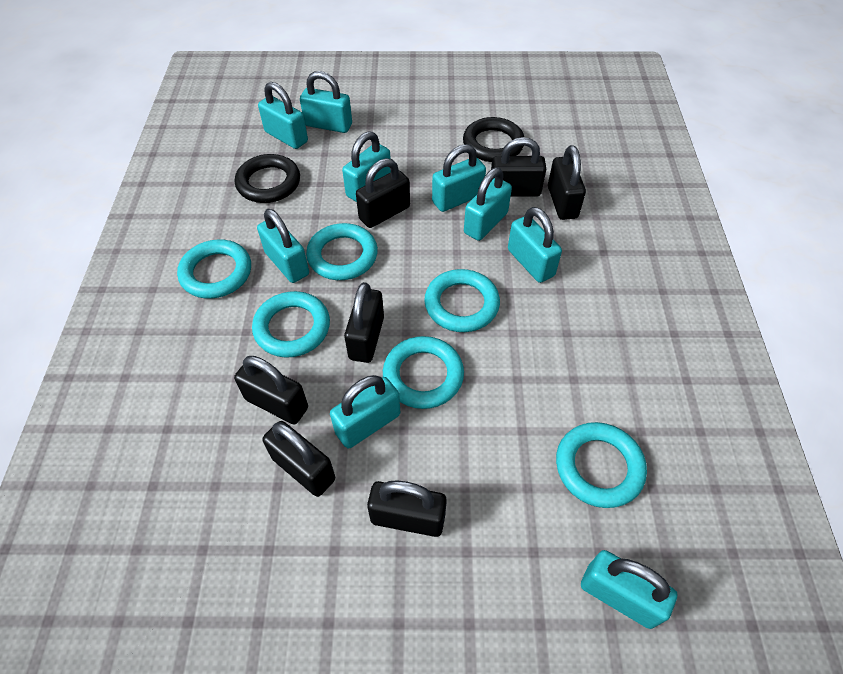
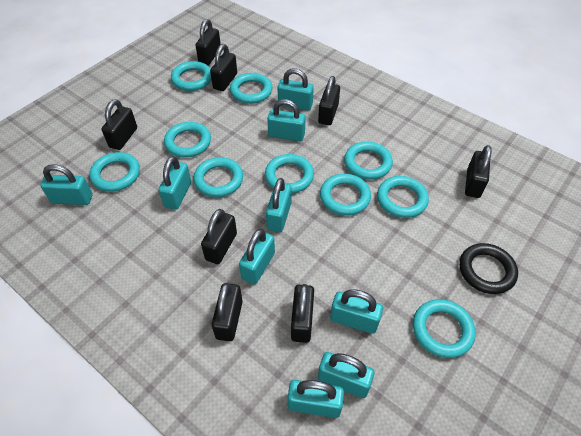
black padlock: [234,356,308,425] [262,421,335,497] [344,282,384,363] [356,158,410,228] [367,480,447,537] [491,137,546,197] [548,145,586,220] = 7 -> [102,99,137,150] [195,19,221,65] [201,209,237,264] [210,44,237,91] [212,283,243,341] [291,284,314,343] [318,76,340,125] [465,145,492,198] = 8
black ring: [235,154,300,203] [463,117,524,162] = 2 -> [459,243,518,294] = 1
turquoise ring: [177,239,251,299] [252,291,330,358] [306,223,378,280] [383,336,464,409] [424,269,500,332] [556,422,647,508] = 6 -> [89,152,140,192] [164,122,211,158] [171,61,212,91] [193,157,243,197] [230,73,272,104] [265,154,314,193] [320,174,371,216] [344,142,393,180] [377,176,429,218] [413,299,475,358] = 10

